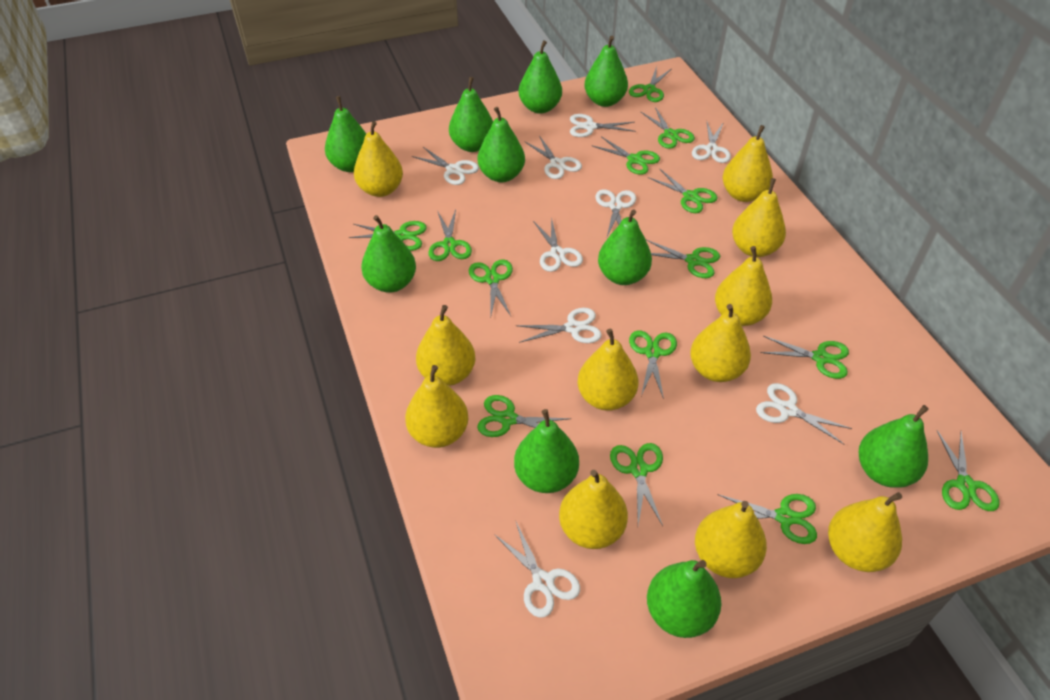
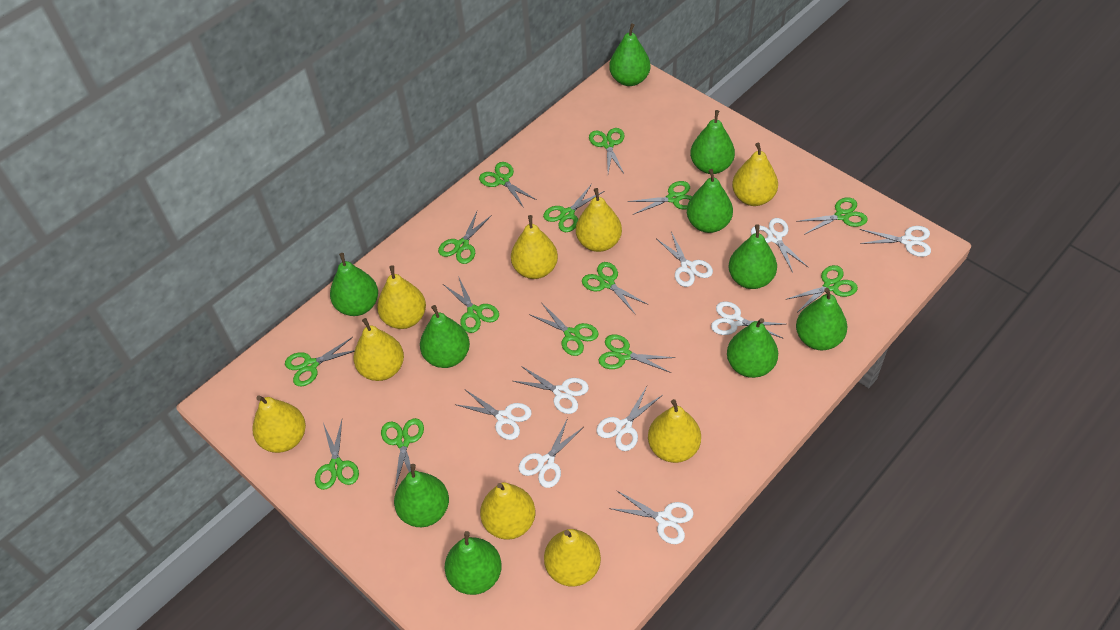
yellow pear: [354,121,403,197] [405,365,468,448] [416,305,475,386] [559,470,628,549] [578,329,638,411] [690,304,751,382] [695,501,767,578] [715,246,772,326] [723,125,773,202] [732,178,786,257] [828,492,902,572] = 11 -> [253,395,306,453] [354,318,404,381] [377,265,426,329] [480,482,535,540] [511,215,558,279] [544,529,601,587] [576,188,622,252] [648,399,701,463] [732,143,778,206] = 9

